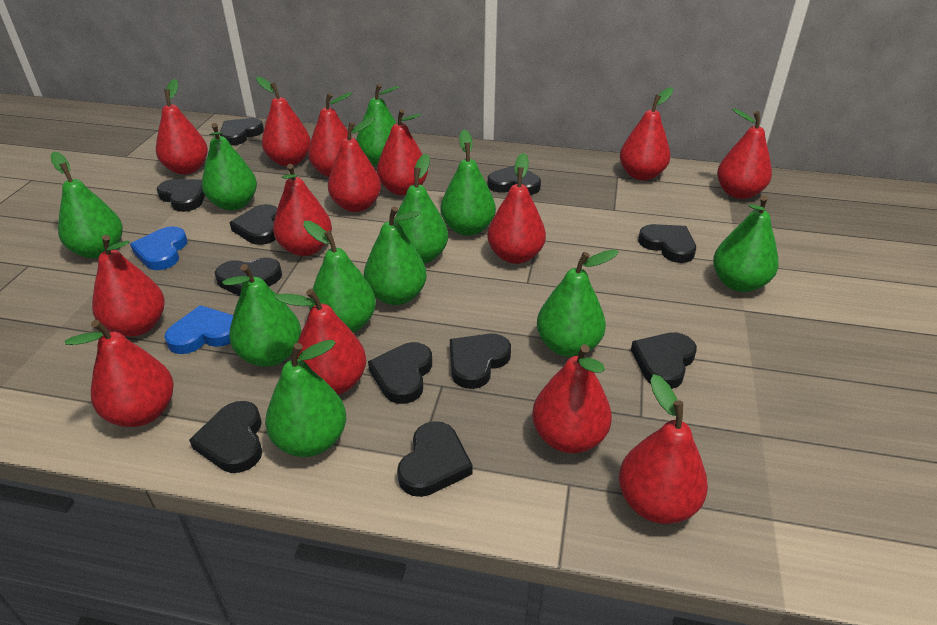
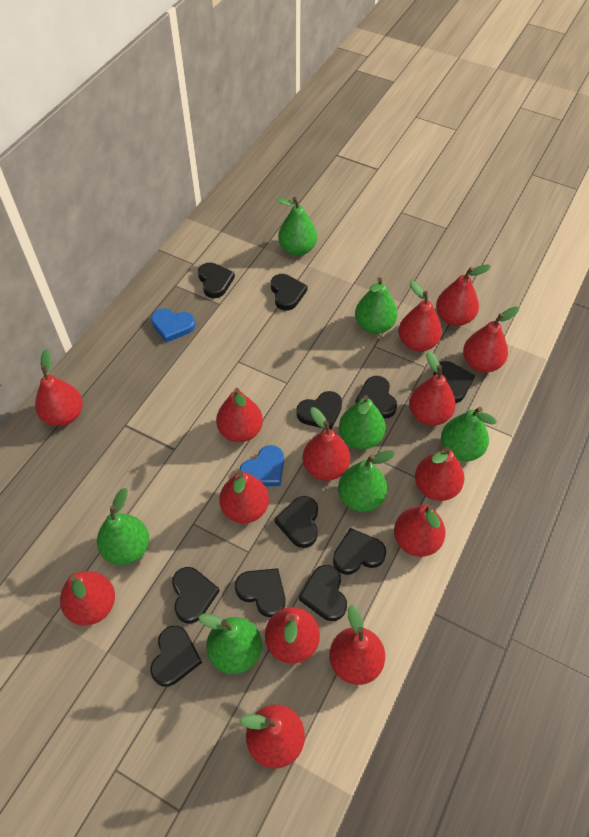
green pear: [51,152,123,258] [202,123,257,210] [222,264,301,367] [265,340,346,457] [303,221,376,333] [356,84,399,166] [364,206,427,305] [395,154,448,264] [440,130,496,236] [537,249,619,357] [713,195,779,292] = 11 -> [97,488,149,565] [198,614,262,674] [276,197,317,256] [338,450,395,512] [339,395,386,449] [355,277,398,334] [441,407,497,461] = 7

